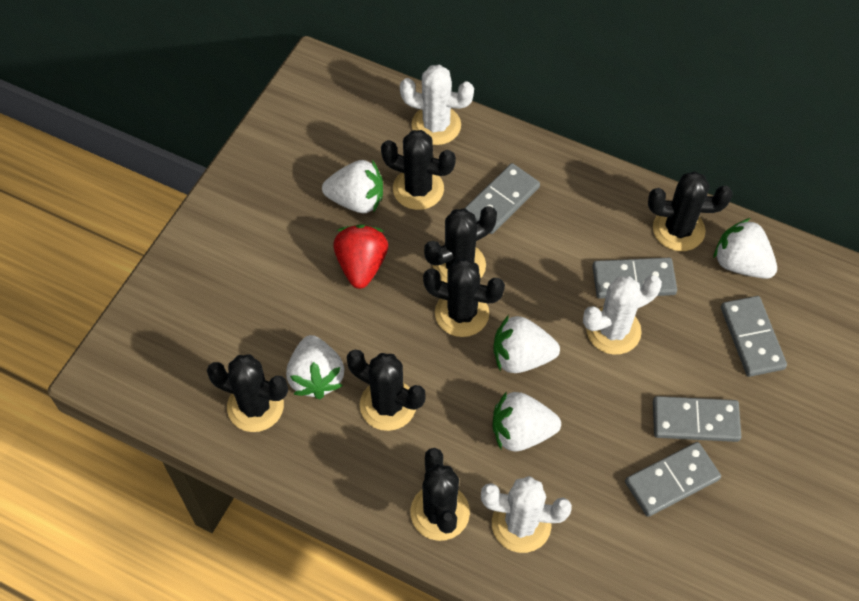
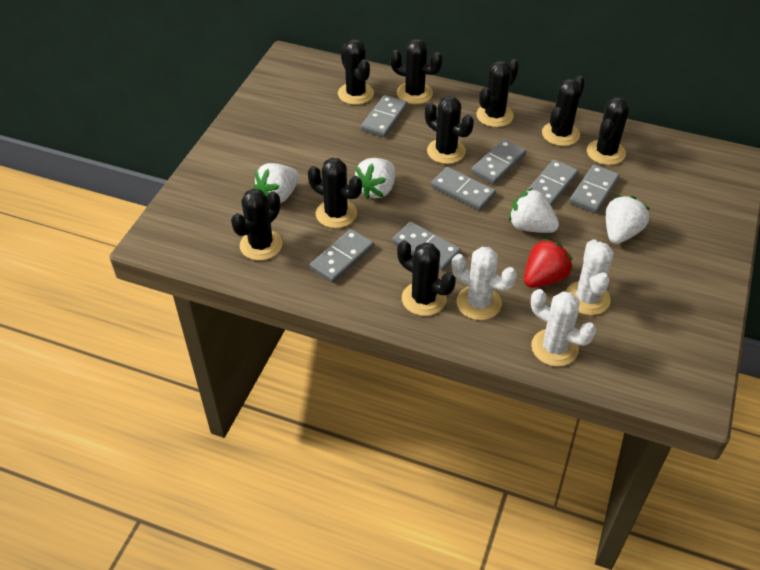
black cactus: [207,354,288,432] [347,350,426,431] [381,130,456,210] [410,448,470,541] [423,258,505,337] [424,206,497,283] [648,171,732,251] = 7 -> [231,189,282,260] [308,158,362,228] [338,39,374,105] [390,39,443,104] [397,240,456,316] [425,96,474,164] [476,59,519,127] [542,76,585,146] [587,97,629,165] = 9
grey domino: [465,163,540,234] [592,258,677,299] [625,442,721,517] [653,396,741,442] [721,296,787,377] = 5 -> [309,229,374,283] [361,95,408,138] [392,222,461,271] [431,167,496,211] [471,139,527,185] [526,159,579,207] [569,164,620,213] = 7
white strawberry: [286,335,344,399] [322,160,383,213] [492,391,561,451] [493,315,560,373] [713,218,777,279] = 5 -> [253,163,299,203] [355,158,395,199] [509,188,559,233] [606,196,650,244] = 4

